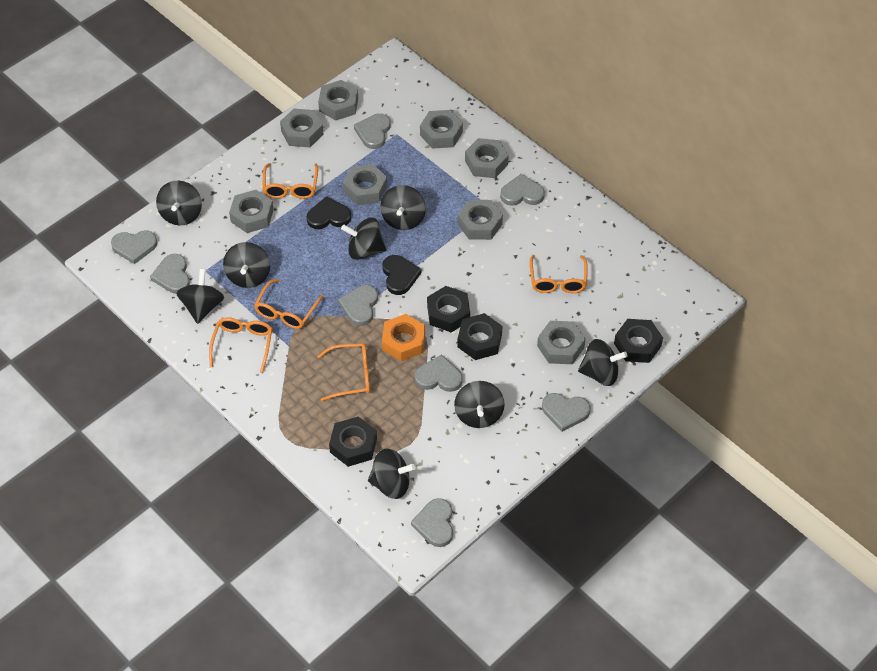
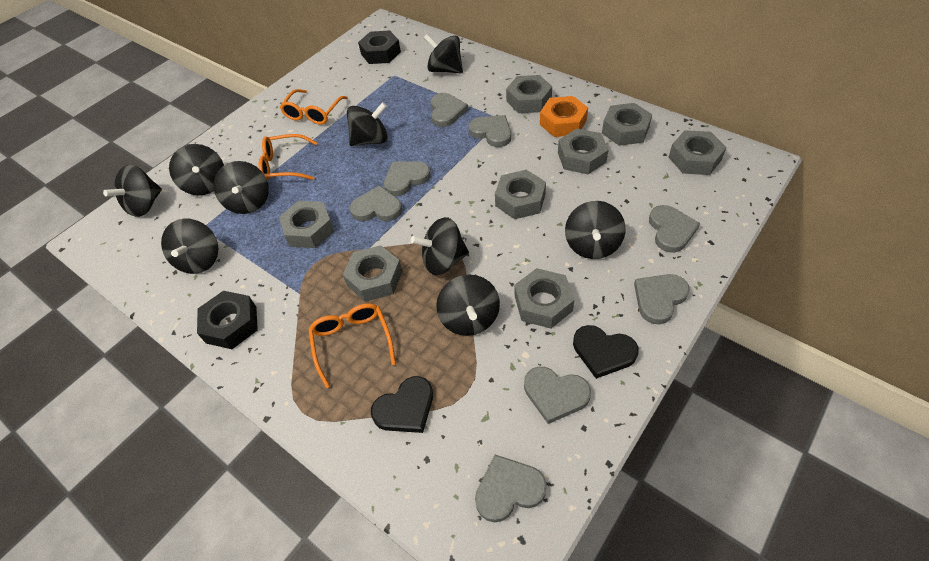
black nut: [329,417,377,467] [427,286,470,332] [457,313,503,360] [614,319,663,363] = 4 -> [197,291,258,349] [358,30,401,64] = 2
black spinning top: [156,180,202,226] [176,269,224,324] [223,242,270,288] [341,218,386,260] [368,449,416,499] [380,185,426,230] [454,381,504,428] [578,339,628,386] = 8 -> [103,165,162,217] [161,218,218,274] [169,144,224,196] [214,161,269,214] [347,102,387,146] [411,217,469,275] [424,34,463,73] [436,274,500,336] [565,201,626,259] = 9
orange glasses: [209,317,272,373] [254,279,324,329] [263,163,318,199] [317,343,370,401] [530,255,588,293] = 5 -> [259,134,317,181] [280,89,348,124] [308,303,396,388] = 3

